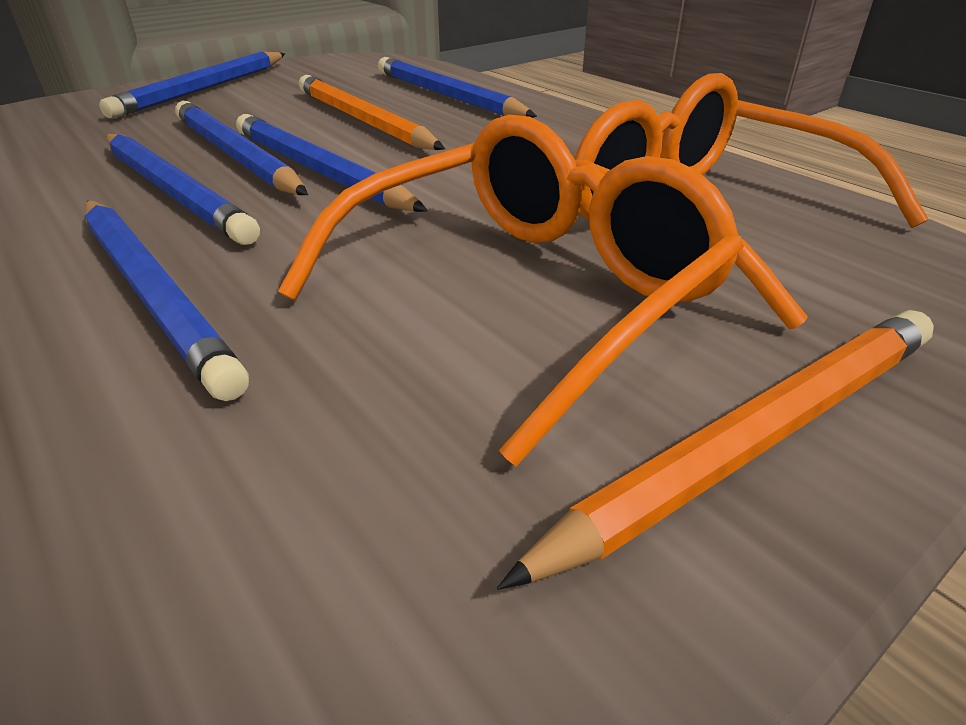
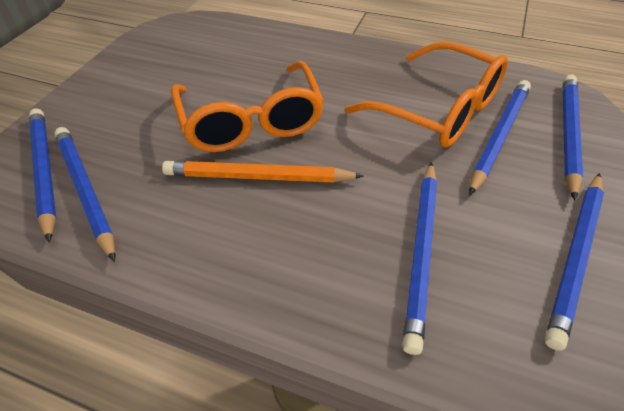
orange pencil: [299,75,445,150] [497,310,934,590] = 2 -> [162,161,364,183] = 1

